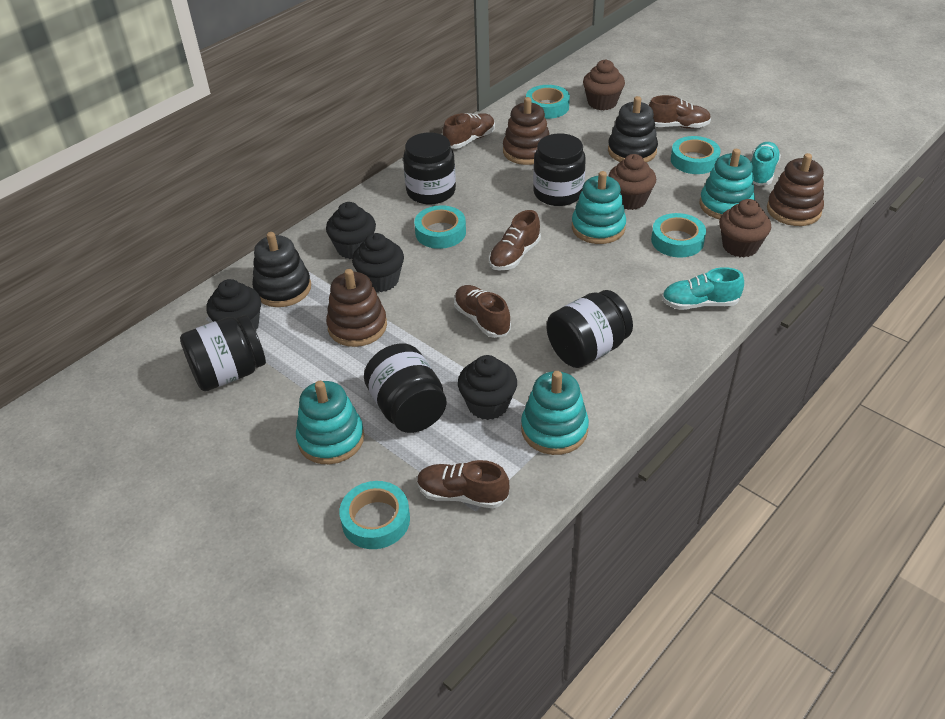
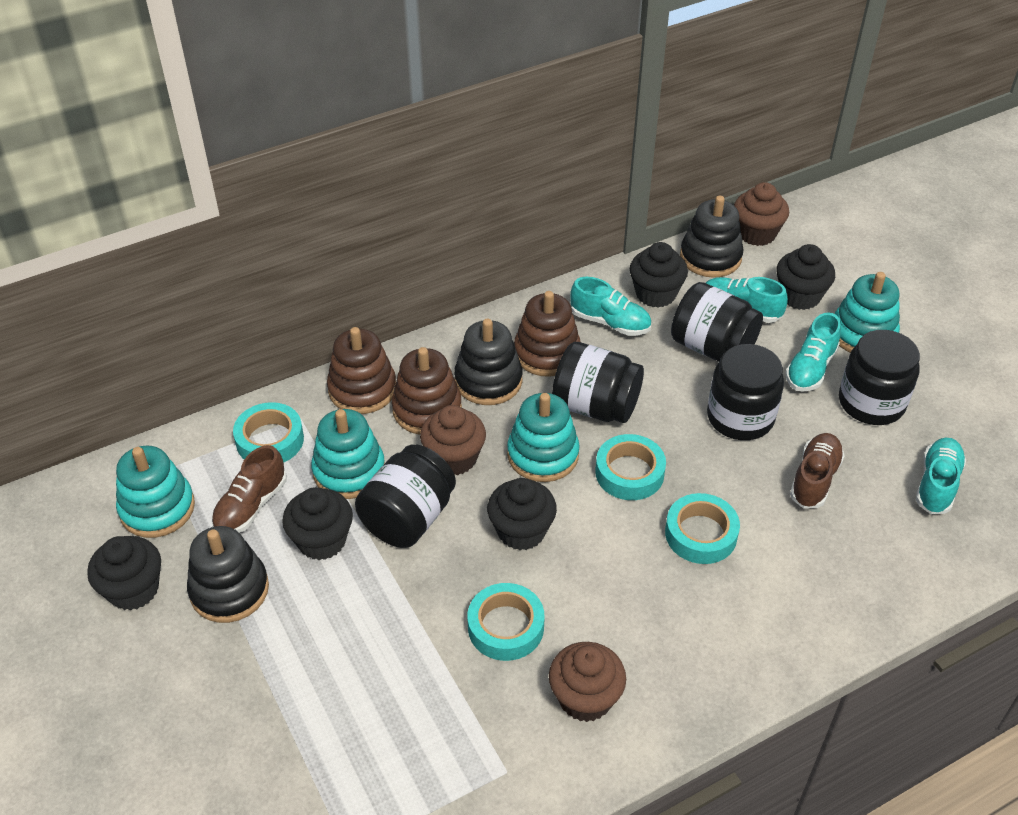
black cupcake: [206,279,261,330] [326,202,376,259] [352,233,404,292] [458,355,517,420] = 4 -> [87,536,161,611] [282,487,353,560] [487,478,557,550] [630,242,688,308] [776,244,835,310] = 5
black stacking toy: [252,232,311,307] [608,96,658,163] = 2 -> [187,526,269,623] [454,319,522,405] [680,196,743,278] = 3
brown shoe: [417,460,509,509] [443,113,495,149] [454,285,511,338] [489,210,541,271] [649,95,711,129] = 5 -> [211,445,287,533] [790,433,845,509] = 2
turquoise shoe: [662,267,744,310] [751,142,781,186] = 2 -> [570,277,651,336] [706,277,788,323] [785,312,841,392] [916,438,966,514] = 4
turquoise tape: [339,481,410,549] [414,205,466,249] [526,85,570,119] [651,213,706,258] [671,136,721,174] = 5 -> [233,402,304,463] [468,583,545,661] [595,434,666,500] [665,493,740,564] = 4

